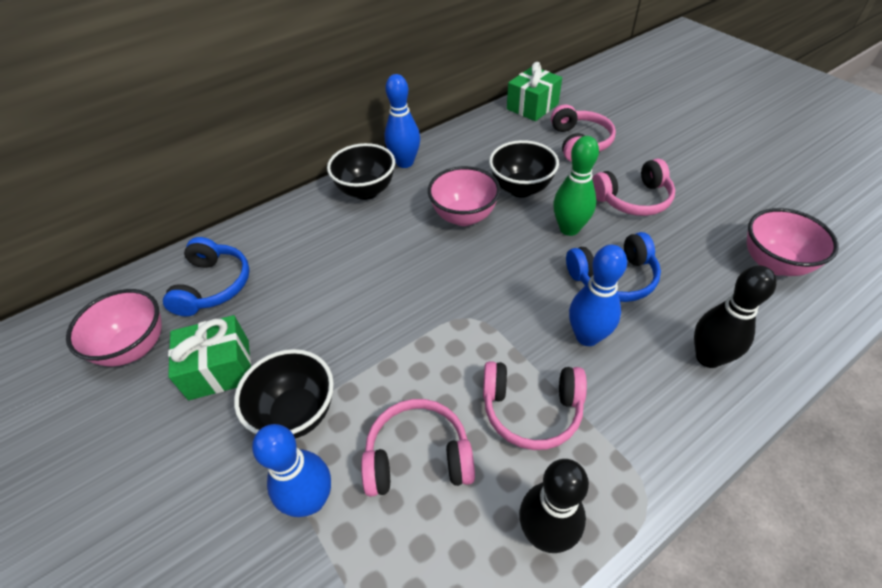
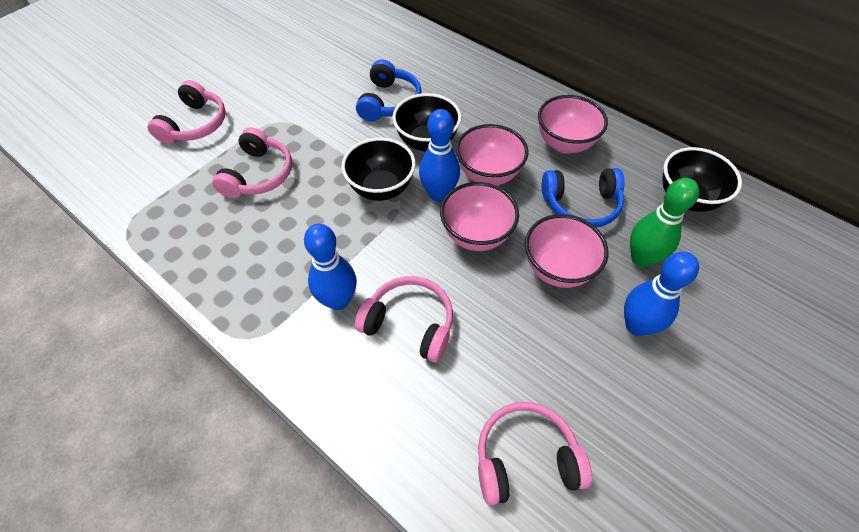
black bowling pin: [519,459,589,553] [694,265,777,368] = 2 -> none = 0
green gift: [168,315,251,400] [507,62,562,121] = 2 -> none = 0
pink bowl: [66,289,162,366] [428,166,500,226] [747,208,839,276] = 3 -> [440,182,519,251] [456,124,528,185] [525,214,609,288] [538,95,608,154] = 4

